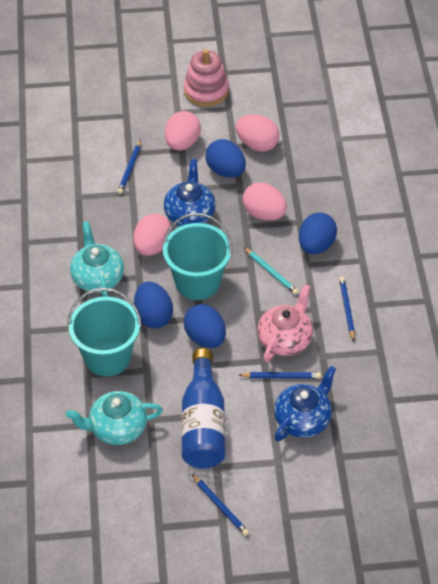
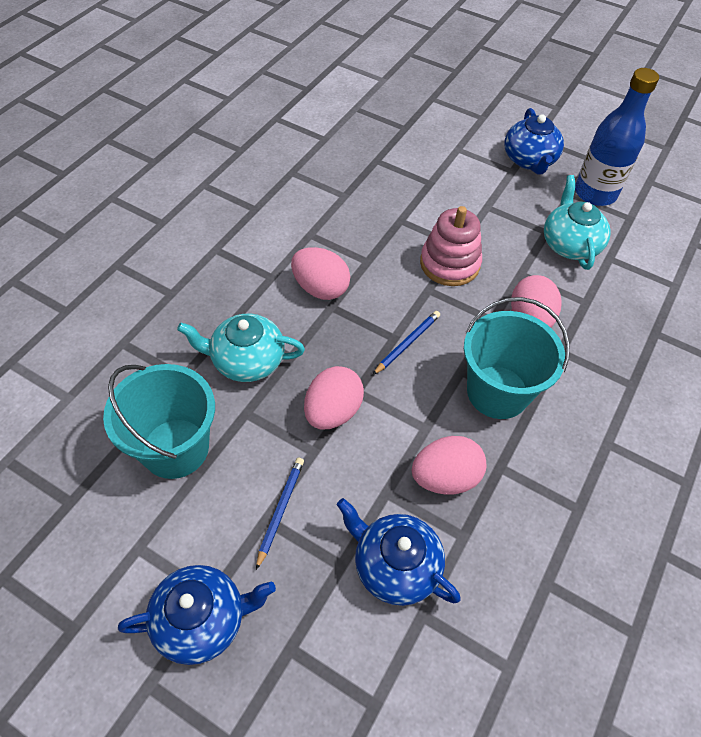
blue egg: [134,281,173,329] [184,304,226,348] [205,139,246,178] [299,212,337,254] = 4 -> none = 0
blue pencil: [117,140,141,194] [192,474,249,536] [239,372,321,379] [339,277,355,341] = 4 -> [256,458,304,570] [373,311,440,375] = 2
blue teapot: [164,159,216,226] [274,366,336,441] = 2 -> [118,565,276,665] [337,498,461,606] [504,108,564,174] = 3
pink teapot: [257,284,313,362] = 1 -> none = 0
turquoise pencil: [244,247,299,295] = 1 -> none = 0

